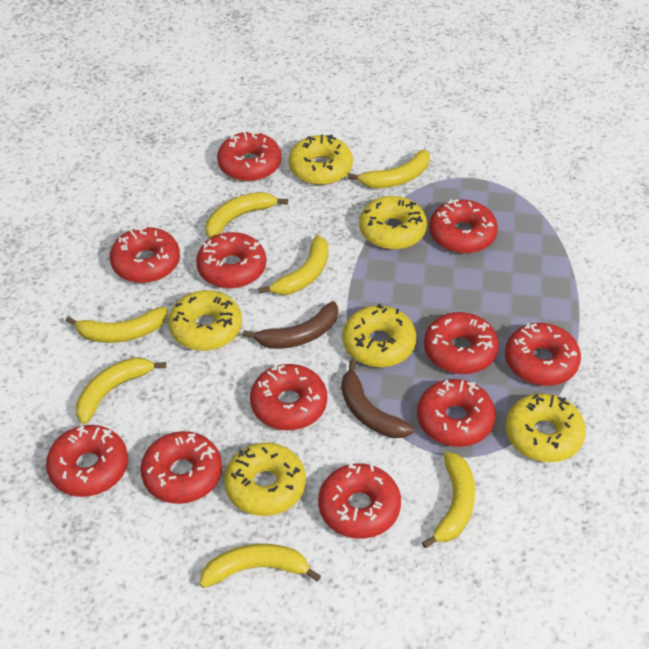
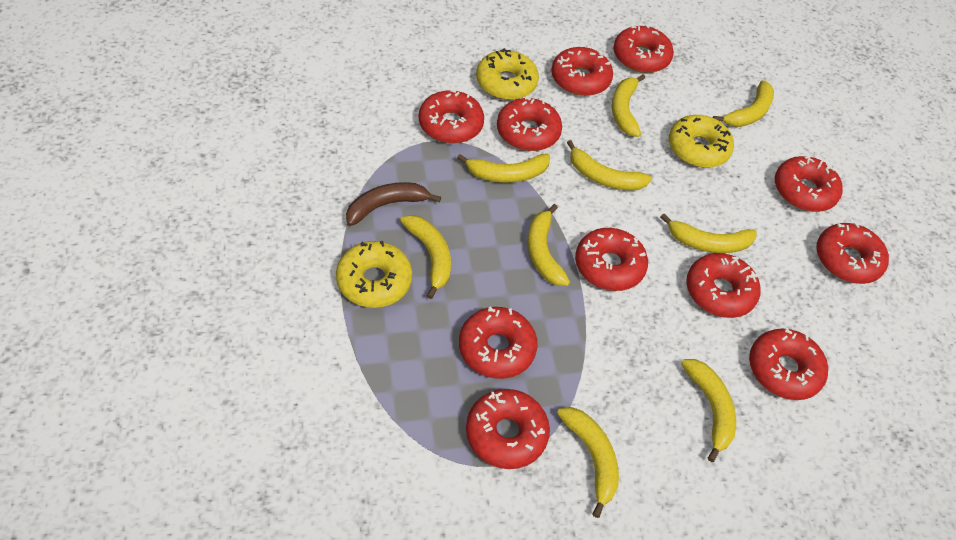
brown banana: [243,301,338,349] [341,360,414,438] = 2 -> [346,182,441,226] = 1
yellow banana: [66,307,168,343] [76,357,166,424] [200,544,321,588] [205,192,288,239] [258,235,328,295] [348,149,430,188] [422,452,475,548] = 7 -> [400,215,451,299] [457,154,550,183] [528,204,570,286] [557,407,619,518] [567,140,652,190] [612,74,645,137] [660,214,757,253] [681,359,736,462] [713,80,774,127] = 9
yellow donut: [168,290,242,351] [224,443,306,516] [288,134,353,185] [342,304,416,367] [359,196,427,250] [506,393,586,462] = 6 -> [336,241,412,308] [476,48,539,100] [669,115,734,168] = 3

